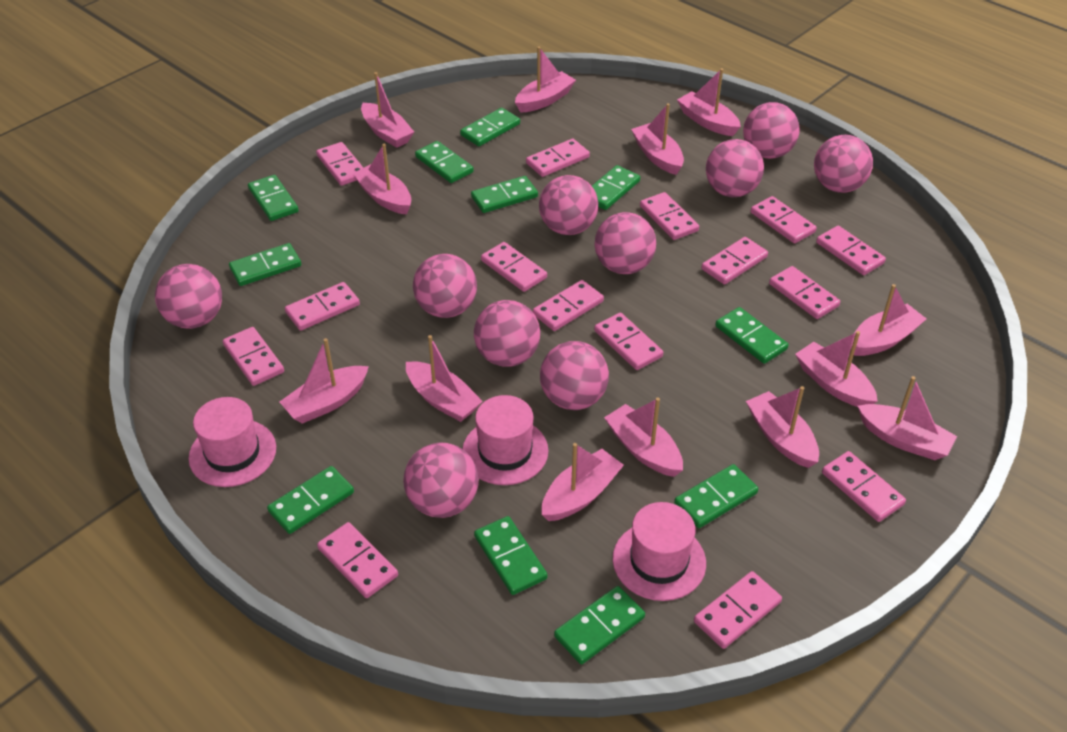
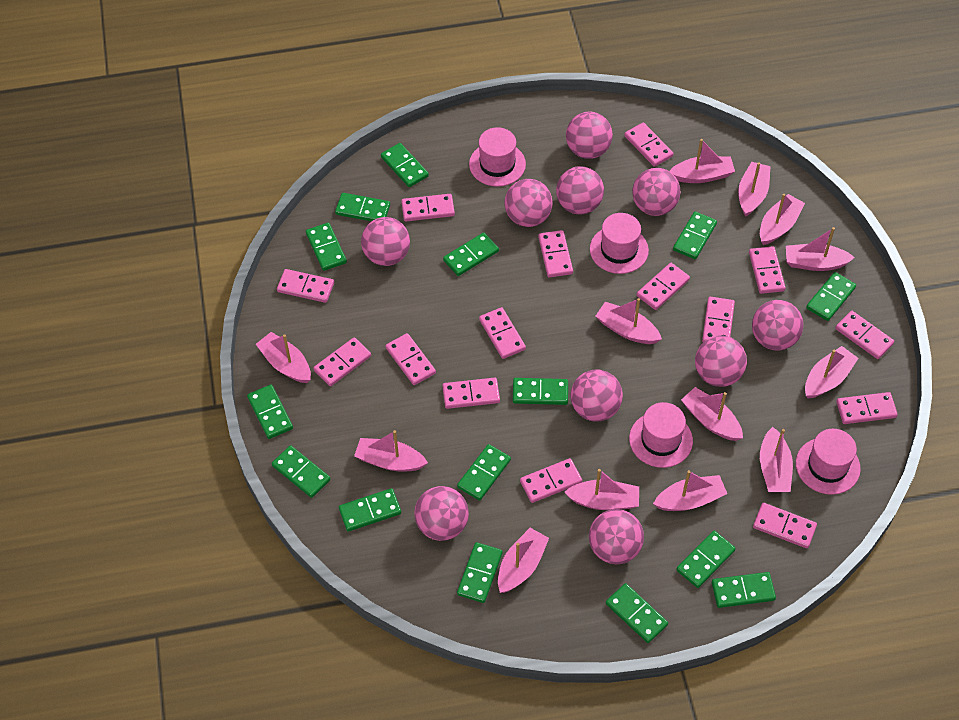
green domino: [229,243,301,286] [248,175,299,221] [267,466,354,534] [415,141,474,183] [460,108,520,146] [471,176,538,213] [474,516,547,595] [554,586,645,664] [592,165,640,210] [674,464,758,528] [715,307,788,364] = 11 -> [247,385,293,439] [272,445,331,498] [306,223,347,271] [335,193,390,221] [339,488,401,531] [381,143,429,187] [443,233,499,276] [457,444,511,501] [457,542,502,603] [513,378,568,405] [606,583,668,643] [673,211,717,259] [676,531,736,588] [712,572,776,608] [806,272,856,321] = 15
pink hat: [188,397,276,487] [462,395,548,485] [613,502,706,601] = 3 -> [469,127,526,187] [590,213,649,274] [629,402,693,468] [796,429,861,495] = 4

